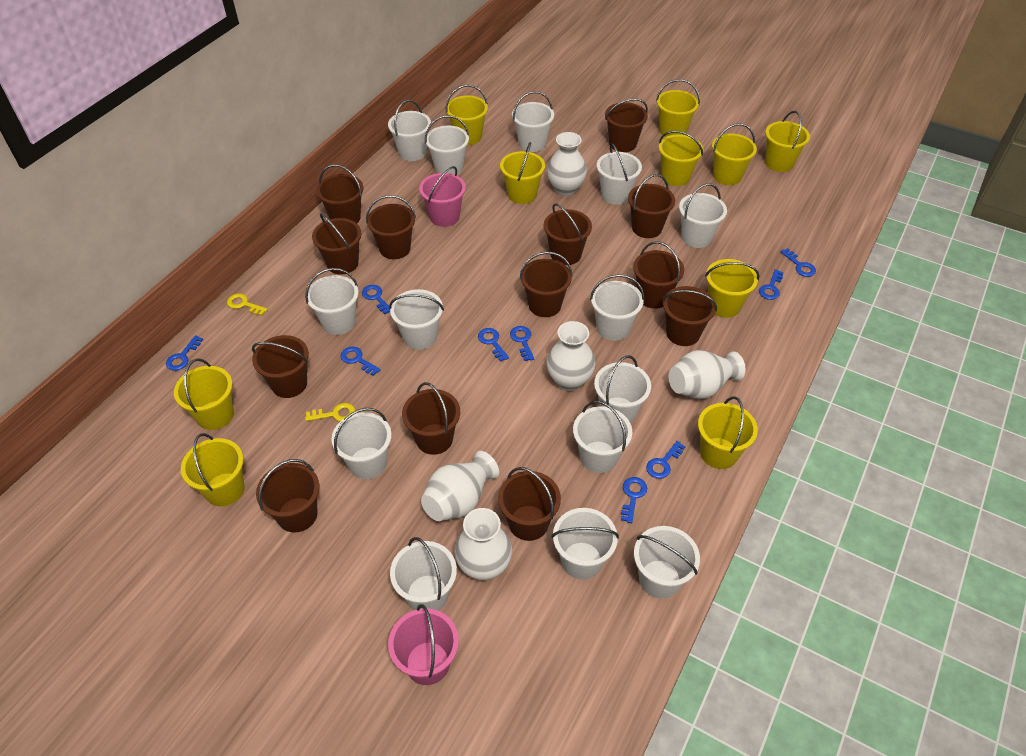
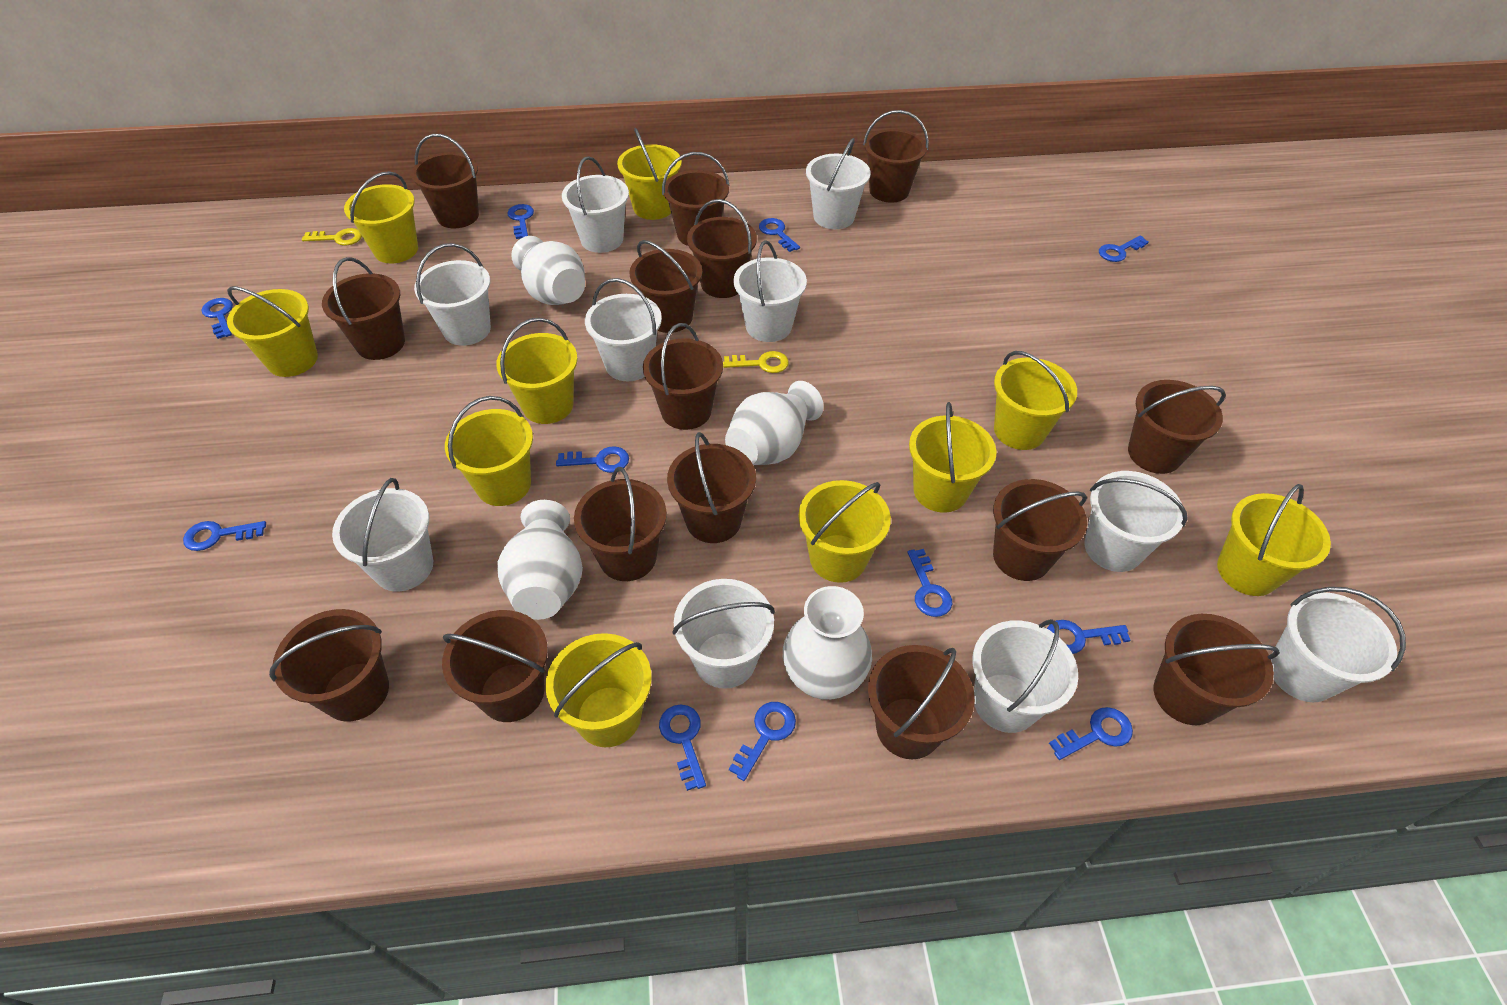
blue key: [166,335,203,371] [341,347,381,376] [362,285,390,314] [478,328,509,362] [510,326,534,361] [621,477,647,523] [646,441,685,479] [759,269,784,300] [780,248,816,277] = 9 -> [183,521,266,551] [202,298,233,339] [507,204,534,239] [556,446,629,473] [659,704,706,791] [729,702,796,781] [759,218,800,252] [908,549,952,617] [1047,620,1130,654] [1049,707,1133,760] [1099,236,1149,262] = 11
brown bucket: [252,335,309,398] [256,459,319,533] [312,213,361,275] [316,164,363,223] [366,195,416,259] [402,382,460,455] [498,467,561,541] [520,252,573,317] [544,203,592,265] [605,98,648,152] [628,174,675,238] [633,241,684,309] [662,286,717,346] = 13 -> [269,609,389,722] [322,257,405,360] [411,134,479,228] [442,610,548,722] [574,467,667,581] [629,240,702,333] [643,323,723,430] [662,152,730,246] [667,432,756,543] [687,199,757,298] [863,110,929,203] [868,645,975,759] [993,479,1087,581] [1128,380,1226,474] [1154,614,1280,725] = 15
pink bucket: [388,604,459,685] [419,166,466,227] = 2 -> none = 0
white bucket: [305,268,359,335] [331,408,392,479] [388,100,431,161] [389,289,444,350] [390,537,457,611] [425,115,469,175] [512,91,554,152] [551,508,619,580] [573,401,632,473] [590,274,644,341] [594,355,651,423] [597,143,642,204] [634,526,700,599] [679,183,727,248] = 14 -> [332,478,433,592] [414,243,491,346] [562,156,629,253] [585,278,662,381] [672,579,775,689] [733,240,807,342] [806,138,870,229] [972,619,1078,733] [1085,471,1188,572] [1271,587,1406,702] = 10
white vase: [421,451,499,521] [454,508,512,580] [546,321,596,391] [547,132,587,196] [669,350,746,399] = 5 -> [497,500,583,620] [511,236,585,305] [725,381,823,465] [783,586,872,700] = 4

